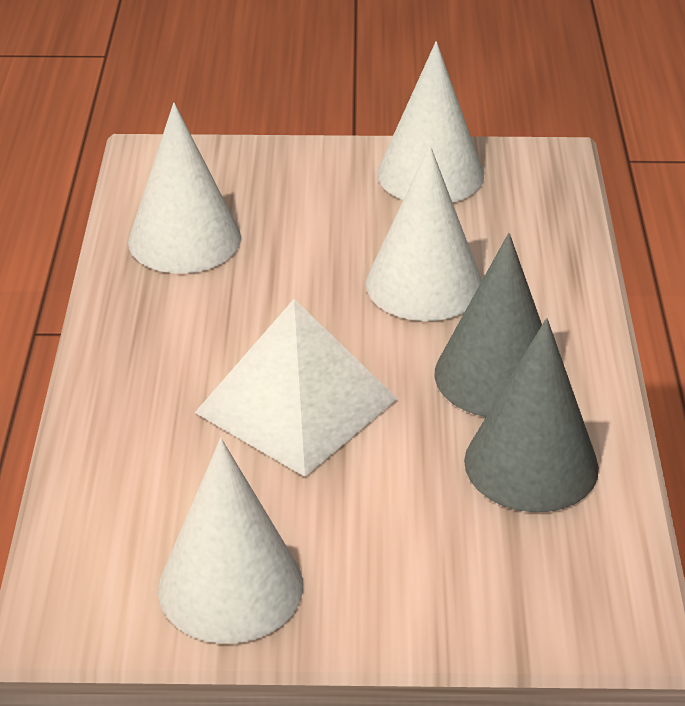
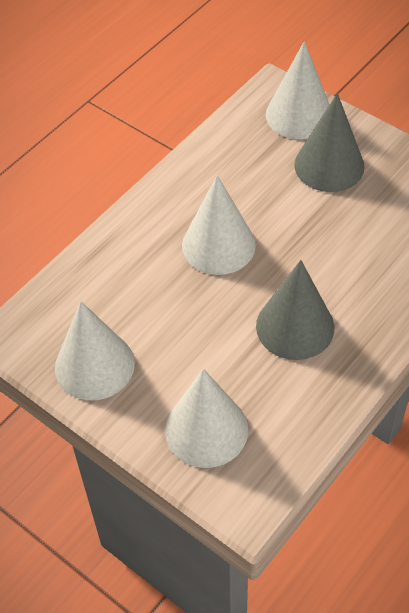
white pyramid: [195,299,398,477] = 1 -> none = 0

